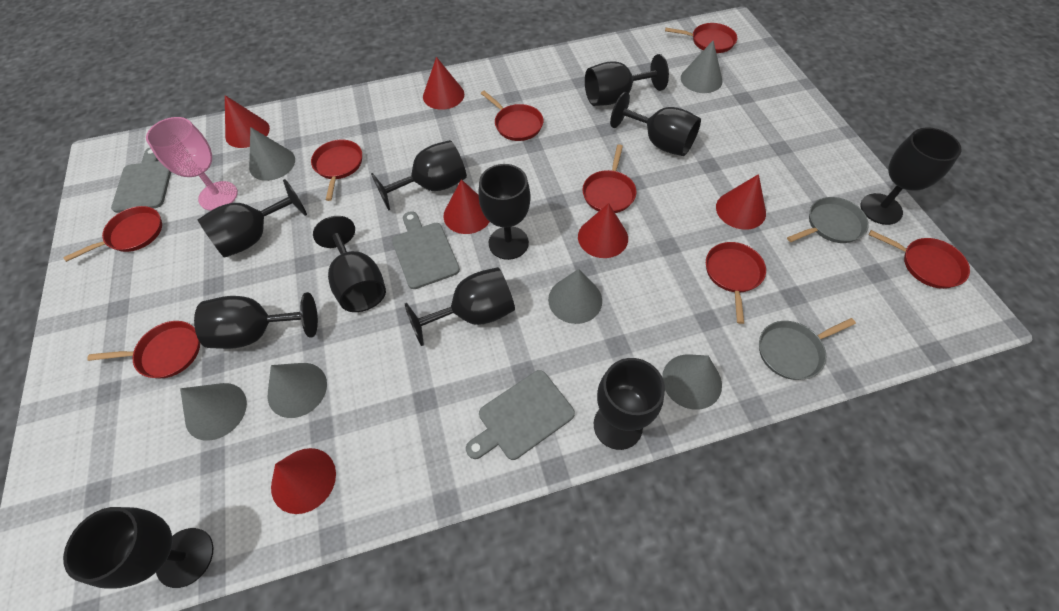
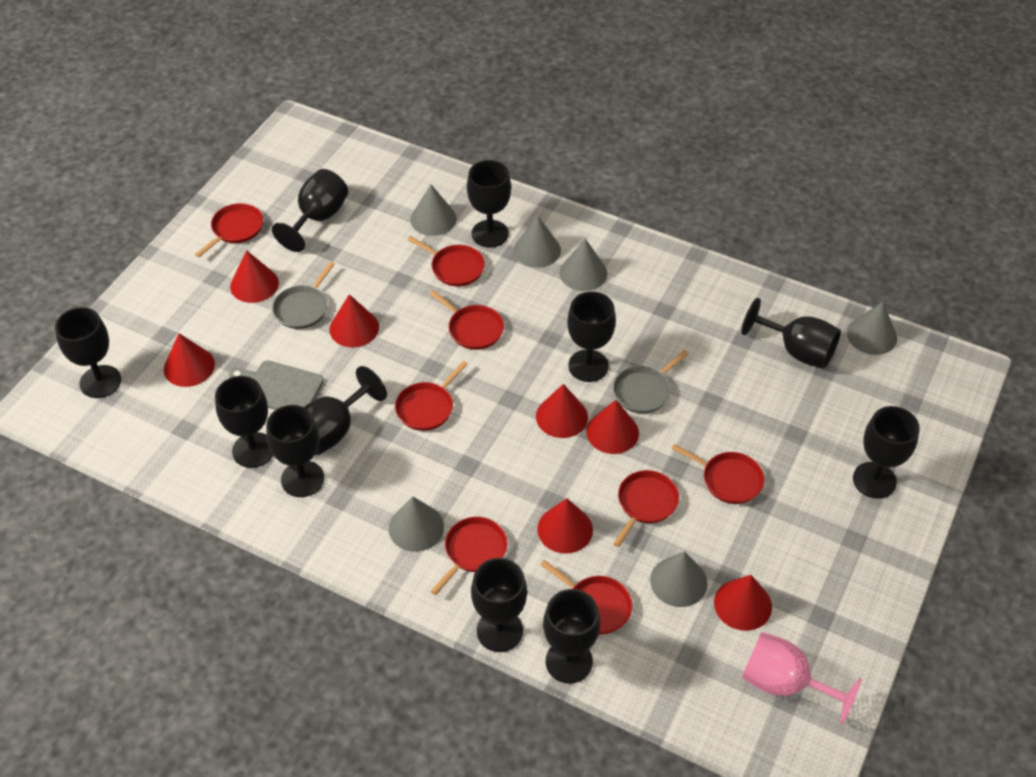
grey cutting board: [111,148,171,213] [392,211,460,289] [466,370,575,460] = 3 -> [229,360,324,410] = 1
red cone: [225,95,270,148] [271,448,336,514] [423,57,464,110] [443,179,490,234] [578,203,628,258] [716,174,766,230] = 6 -> [164,333,215,387] [230,250,279,303] [330,294,379,347] [536,384,588,438] [537,498,593,554] [586,400,639,454] [714,575,772,631] = 7

